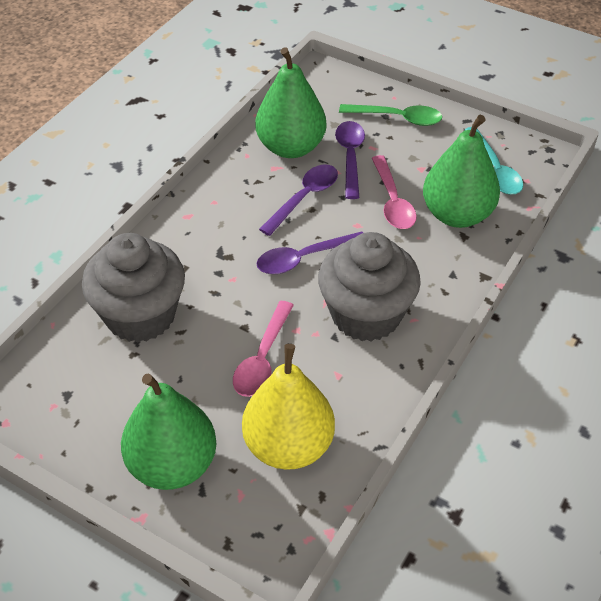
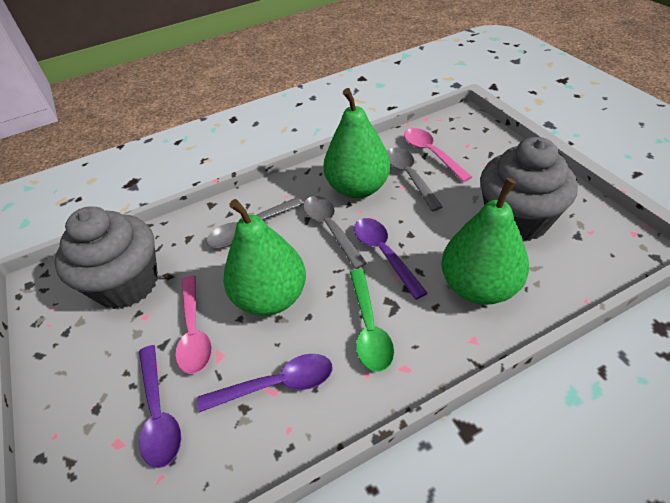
grey spoon: none = 0 -> [206,198,302,248] [303,196,367,269] [387,148,443,211] = 3
turquoise spoon: [465,127,523,195] = 1 -> none = 0
yellow pear: [242,344,335,470] = 1 -> none = 0

